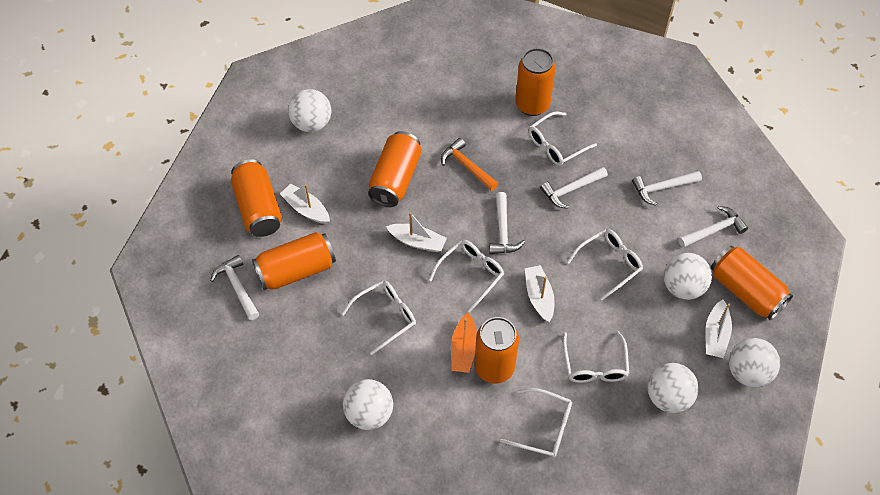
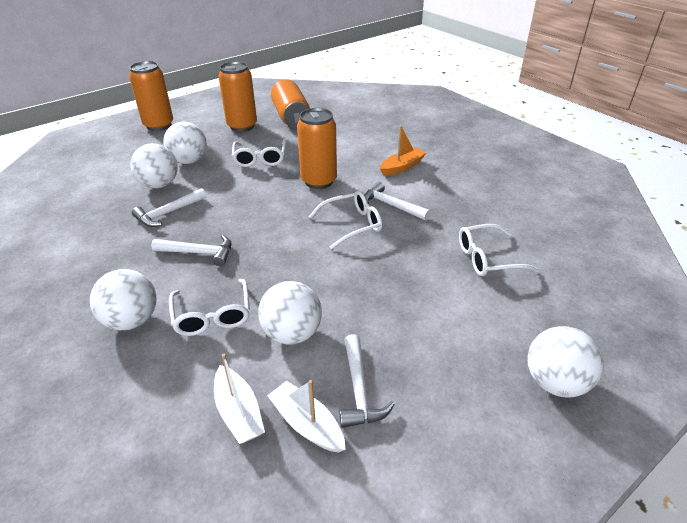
orange can: [231,160,282,237] [252,232,336,290] [368,131,422,207] [475,317,519,384] [515,48,556,116] [711,246,793,320] = 6 -> [129,61,173,131] [218,61,257,132] [271,79,310,128] [297,108,337,189] = 4
orange hammer: [441,138,498,191] = 1 -> none = 0
white boat: [280,184,330,224] [386,212,447,252] [525,265,554,322] [705,299,732,358] = 4 -> [214,354,265,444] [267,380,346,453] = 2
white glasses: [342,281,416,355] [429,240,504,312] [500,388,572,458] [529,111,597,166] [563,331,629,383] [567,229,643,300] = 6 -> [169,279,250,336] [232,140,286,167] [309,191,382,250] [459,224,539,276] = 4
white hammer: [210,255,259,320] [489,192,525,254] [540,167,608,209] [632,171,702,206] [679,206,748,248] = 5 -> [132,188,206,227] [151,235,232,266] [339,334,395,428] [364,182,430,220] = 4

